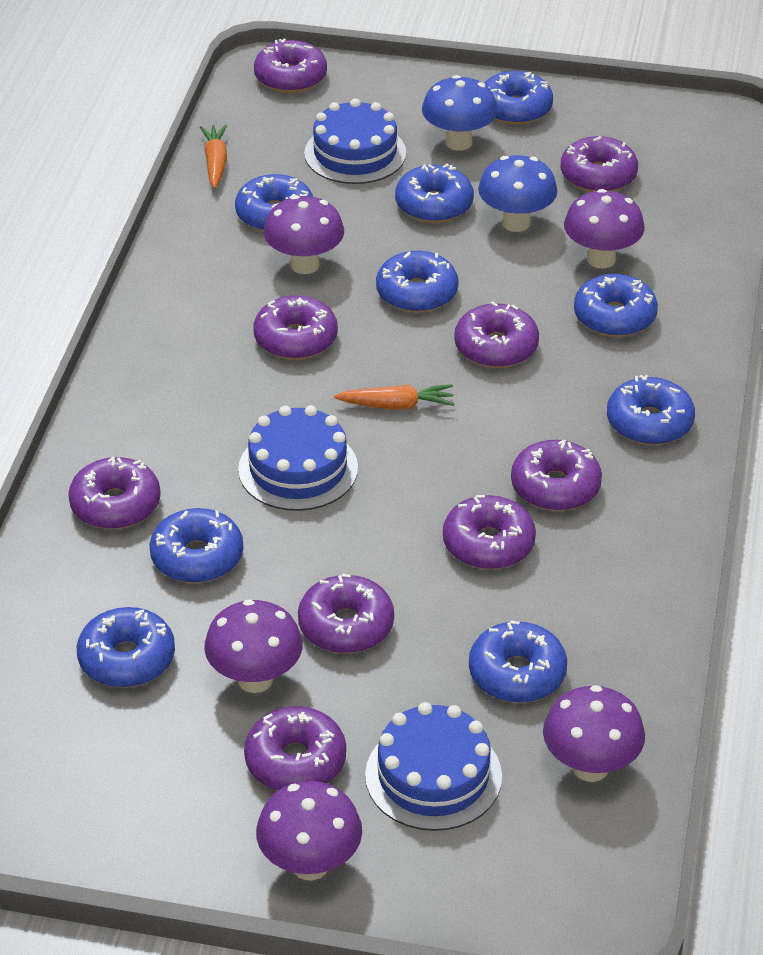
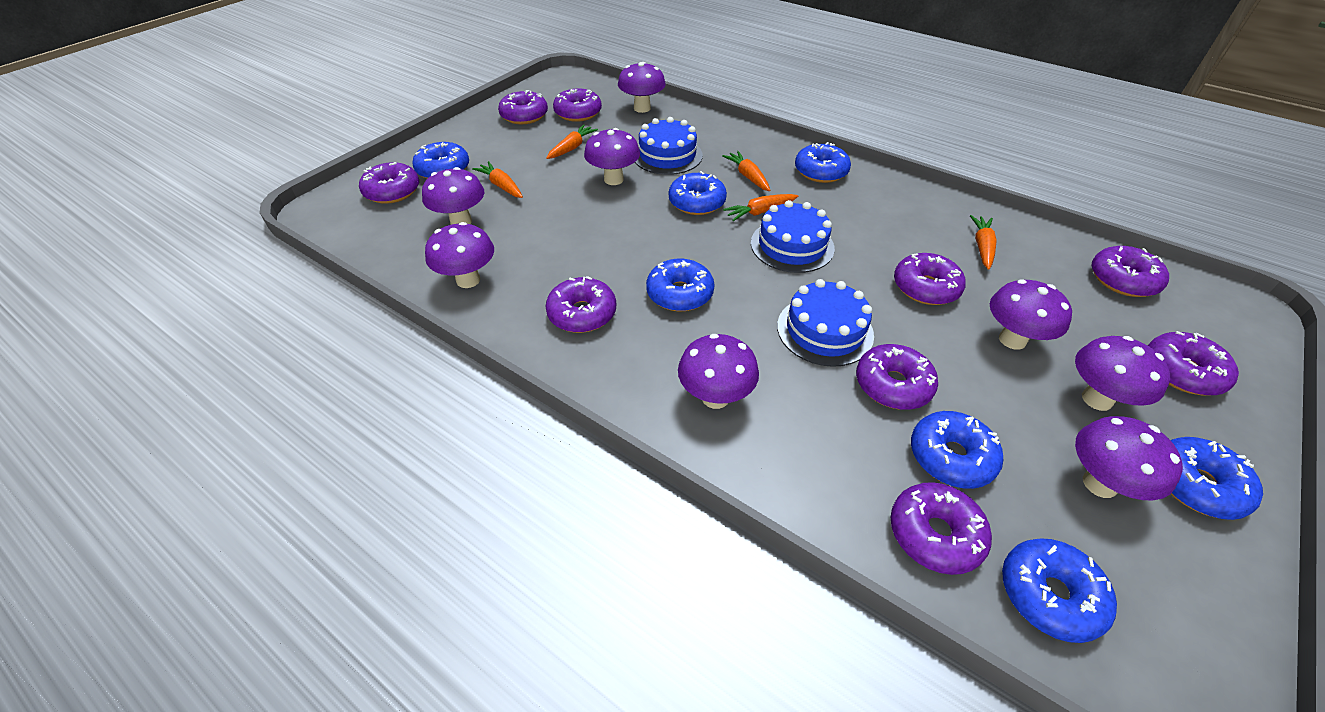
blue donut: [77,607,175,688] [150,508,243,583] [235,174,313,232] [376,251,459,313] [395,164,474,223] [469,621,567,703] [484,71,553,125] [574,274,658,337] [607,375,695,445] = 9 -> [412,142,469,179] [646,259,714,311] [669,171,727,215] [795,142,851,183] [911,411,1003,489] [1002,538,1117,643] [1170,437,1263,520] = 7
blue mushroom: [422,75,497,150] [478,155,557,232] = 2 -> none = 0
orange carrot: [200,125,227,189] [334,384,454,410] = 2 -> [472,161,523,198] [546,124,598,159] [722,151,770,191] [723,194,798,221] [970,215,996,270] = 5
purple mushroom: [204,599,303,693] [256,781,362,880] [264,195,344,274] [543,685,645,782] [564,189,645,268] = 5 -> [422,167,484,225] [425,222,494,288] [584,128,640,185] [618,62,666,113] [678,334,759,409] [990,280,1072,350] [1075,336,1170,411] [1075,416,1183,500] = 8

